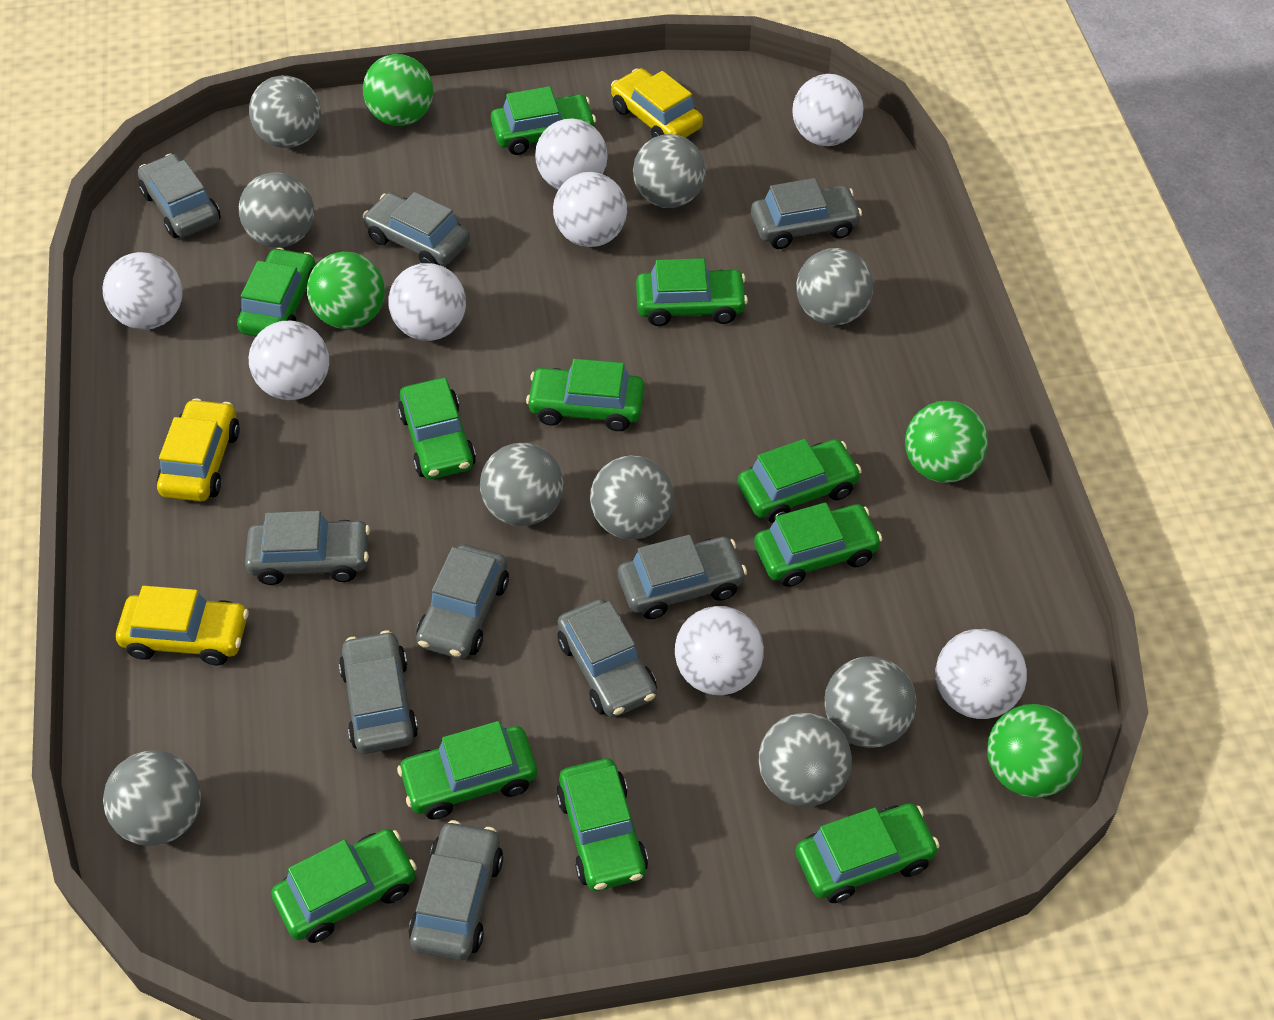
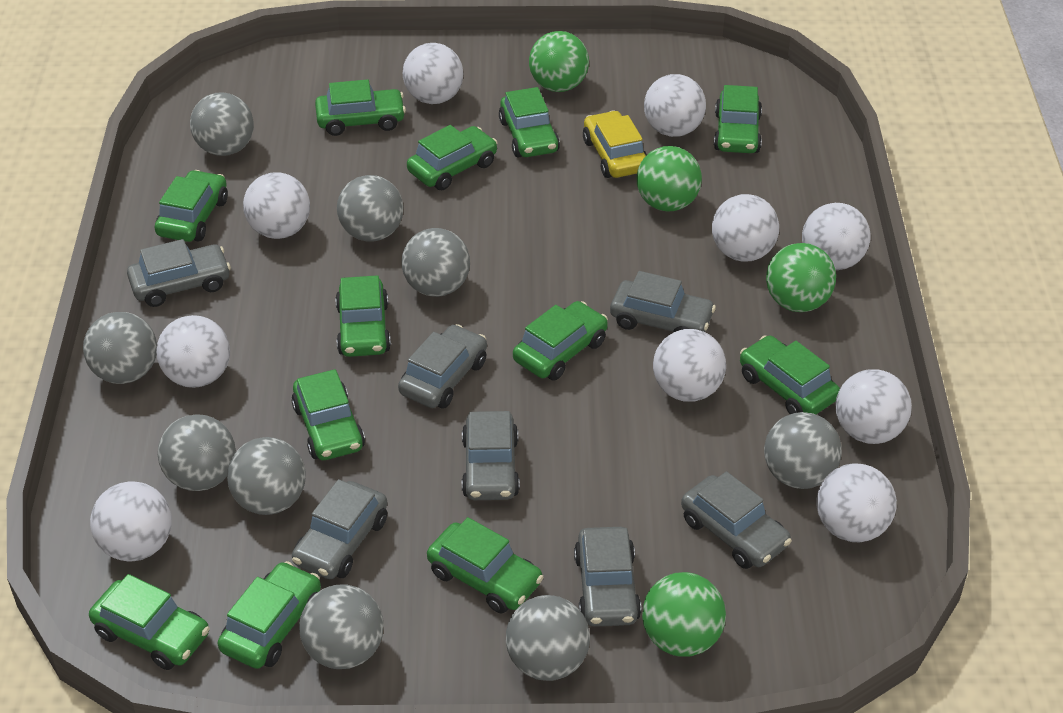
green car: [237,248,315,336] [271,829,417,943] [397,721,537,819] [398,378,476,479] [491,86,596,155] [526,359,644,431] [556,758,648,891] [636,258,748,326] [738,439,862,523] [754,502,882,587] [795,803,940,903] = 11 -> [89,574,210,670] [154,170,228,242] [218,561,321,669] [291,369,365,460] [315,79,406,136] [335,275,391,357] [407,125,498,190] [427,517,544,613] [499,87,560,157] [513,301,608,381] [714,85,762,153] [740,335,840,414] = 12
grey car: [138,154,221,238] [245,511,370,585] [339,630,418,754] [363,192,470,266] [409,820,503,960] [416,545,509,659] [557,599,657,717] [618,535,747,619] [751,178,862,249] = 9 -> [127,239,231,307] [292,479,388,579] [398,324,487,409] [462,411,520,500] [574,527,641,627] [610,271,716,332] [681,471,792,569] = 7
white ball: [103,252,183,330] [249,320,329,400] [388,263,466,341] [535,118,608,190] [553,172,627,247] [675,606,764,695] [792,74,864,146] [936,629,1027,719] = 8 -> [90,481,172,562] [156,315,230,388] [243,172,310,239] [403,43,463,104] [644,74,706,137] [653,329,726,402] [712,194,779,262] [802,203,871,270] [816,463,897,542] [836,369,912,444] = 10
yellow car: [116,586,249,665] [157,398,240,502] [611,68,703,138] = 3 -> [583,110,647,178] = 1

